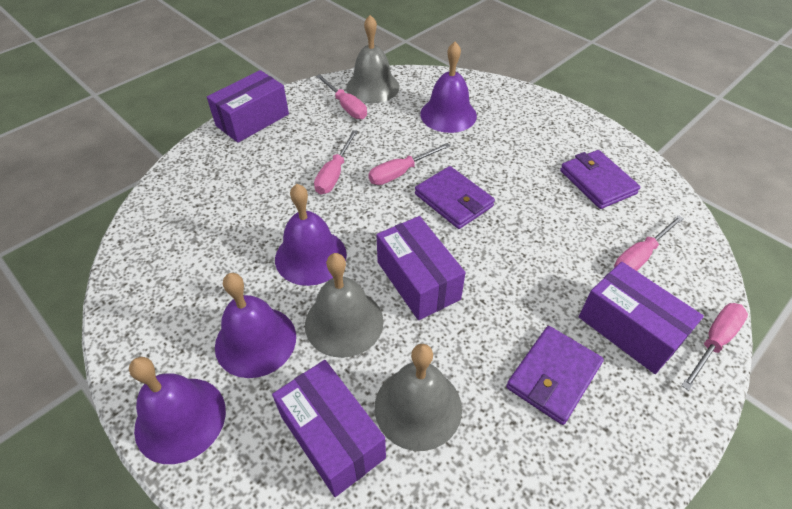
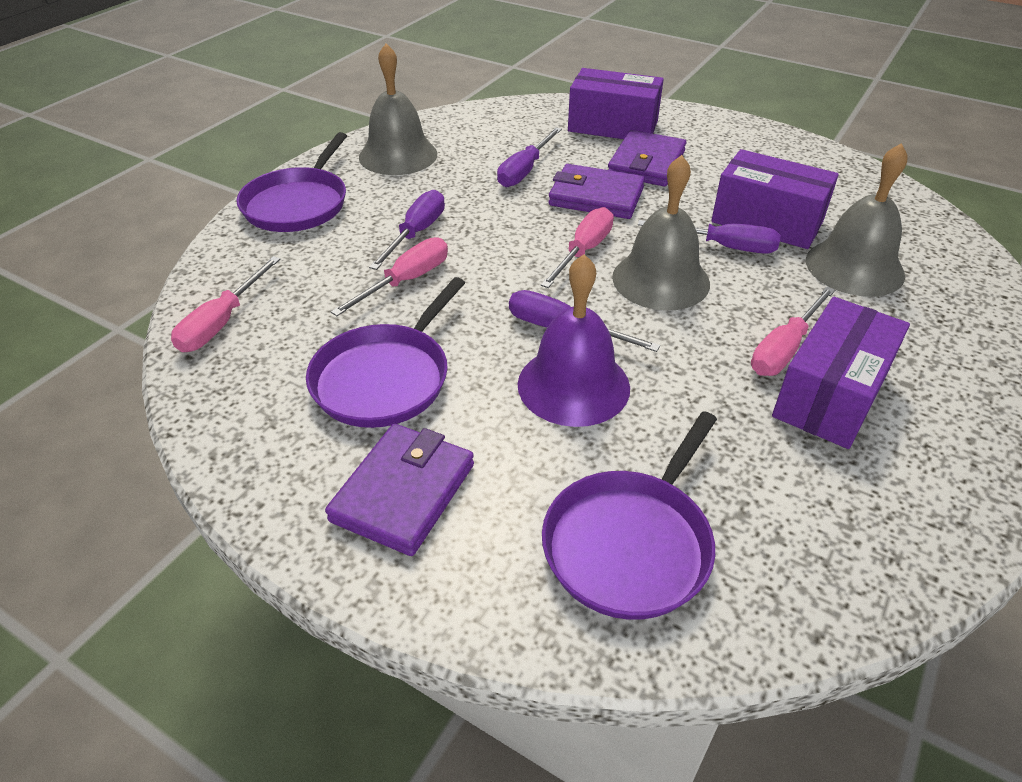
pink screwdriver: [314,130,358,194] [316,74,367,119] [368,143,450,185] [614,215,684,271] [681,303,748,391] = 5 -> [171,256,280,352] [331,237,448,316] [540,207,614,288] [751,287,835,376] = 4
purple bell: [129,357,226,464] [215,273,296,378] [275,184,347,286] [420,42,477,133] = 4 -> [518,254,630,427] = 1
purple box: [207,70,289,143] [272,360,386,497] [376,216,466,320] [579,262,704,374] = 4 -> [568,68,664,139] [711,149,839,249] [772,297,910,449] = 3
purple pan: none = 0 -> [236,132,347,232] [306,277,465,428] [542,411,717,620] = 3
purple screwdriver: none = 0 -> [369,190,445,270] [497,127,562,187] [509,290,660,352] [638,220,781,254] = 4

